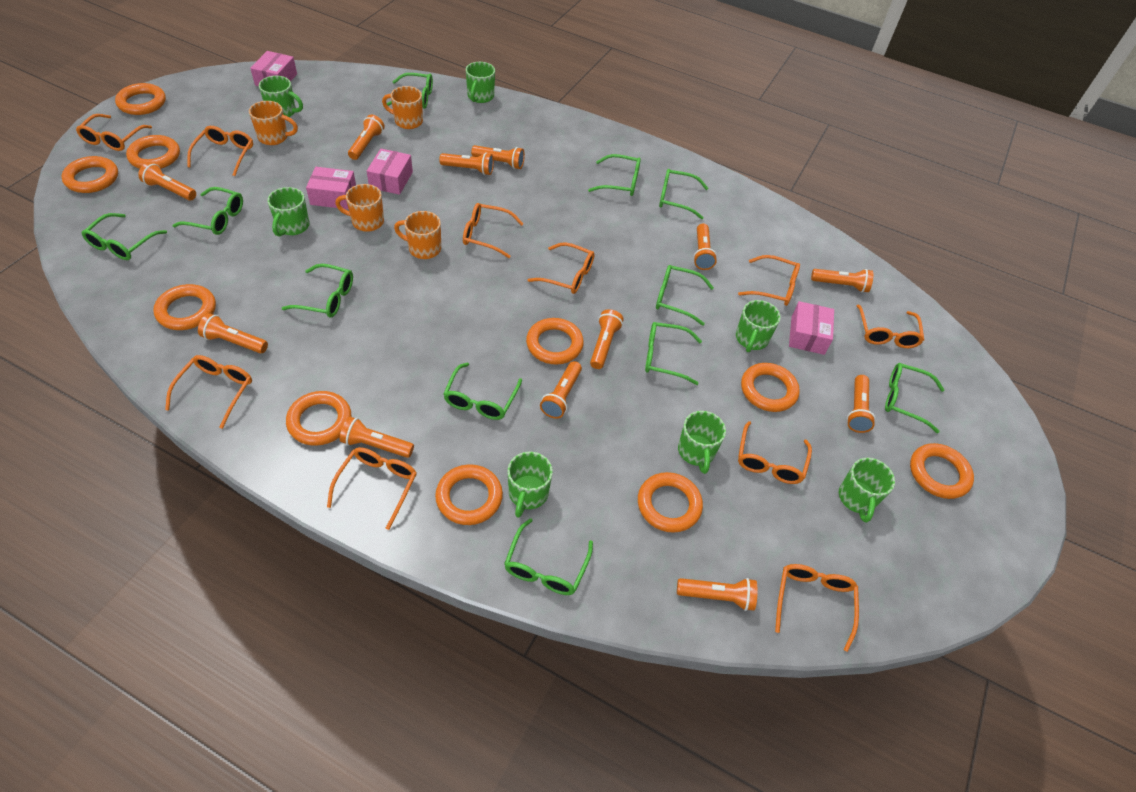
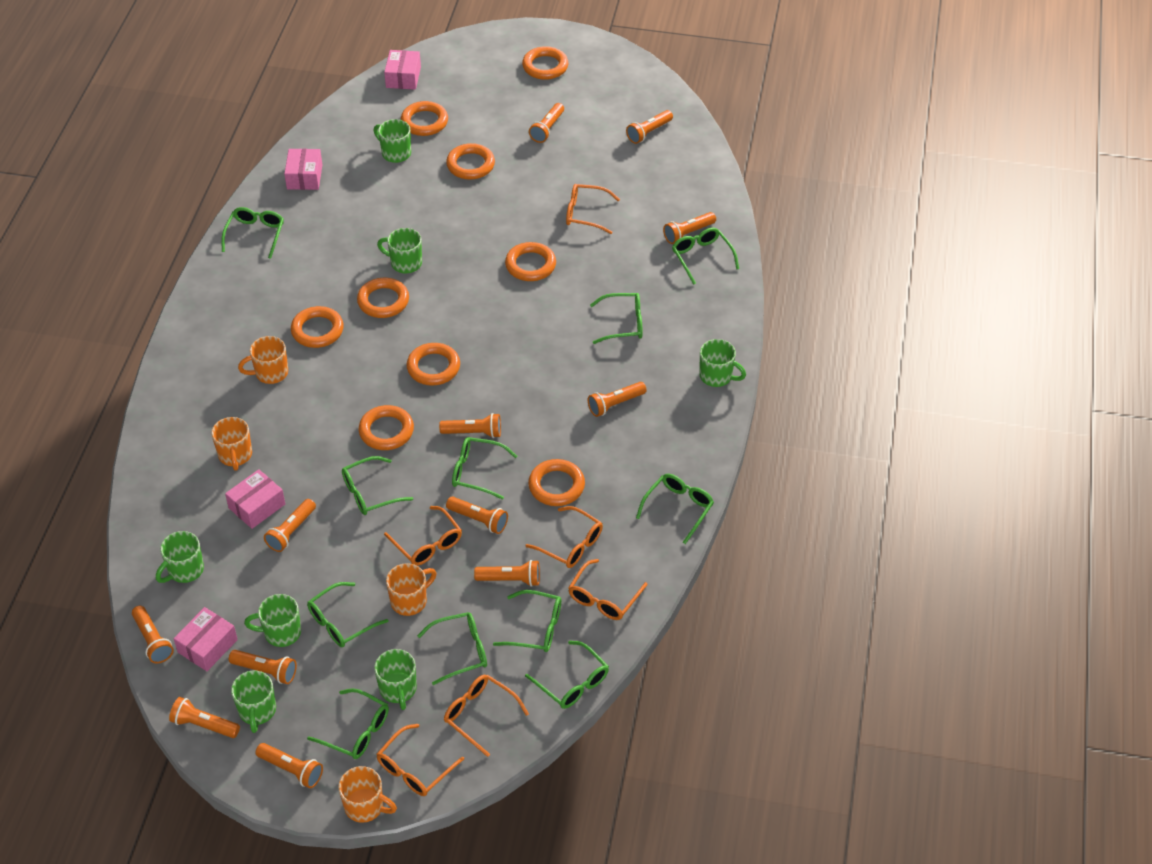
orange glasses: [76,114,152,151] [165,355,252,429] [187,126,253,176] [327,447,417,530] [463,203,523,258] [528,243,595,294] [738,255,800,306] [738,421,812,484] [775,564,859,652] [857,305,924,348] = 10 -> [377,724,464,796] [384,506,462,566] [444,674,529,757] [525,506,603,568] [566,184,620,234] [568,559,648,620] = 6
orange ring: [61,156,118,193] [115,83,166,115] [126,135,180,169] [153,284,216,330] [286,391,351,446] [435,464,503,525] [526,318,584,364] [638,472,703,533] [741,363,800,412] [910,443,974,499] = 10 -> [291,306,344,348] [357,278,409,318] [359,405,414,450] [401,101,448,136] [406,343,460,386] [446,143,495,180] [505,242,556,281] [522,46,568,80] [528,459,585,506] = 9

